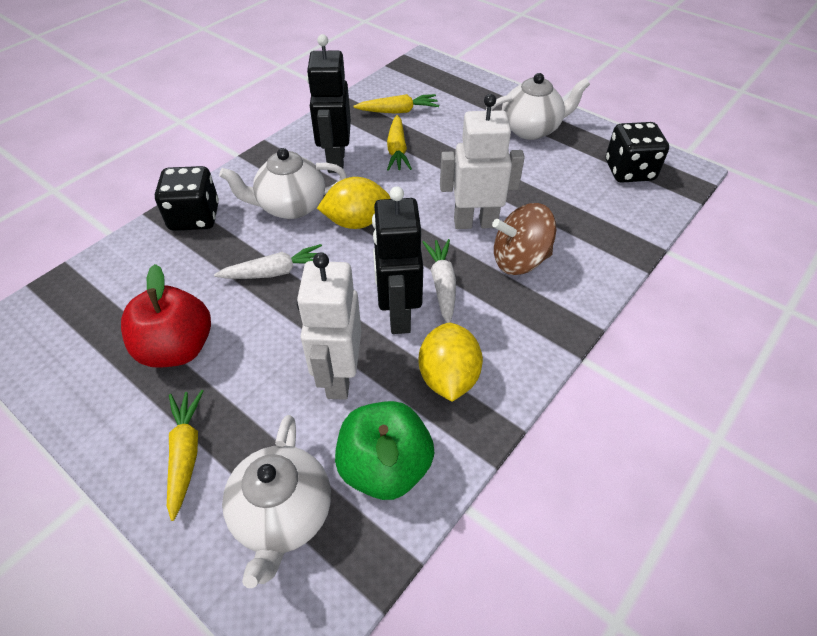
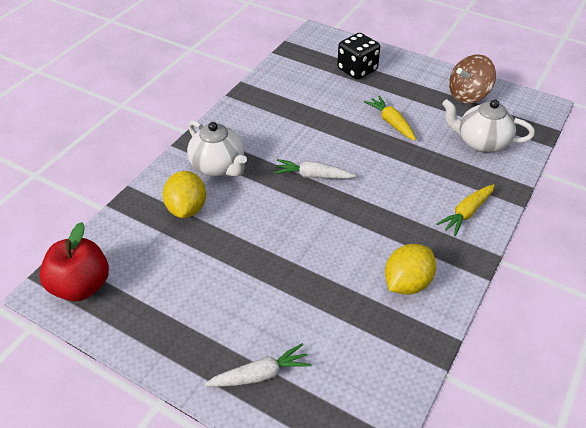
black dice: [155,166,219,231] [606,122,669,183] = 2 -> [337,33,380,80] = 1
black robot: [306,34,351,173] [372,186,423,334] = 2 -> none = 0
green apple: [335,401,434,500] = 1 -> none = 0
white robot: [297,252,361,400] [440,94,525,229] = 2 -> none = 0
white teapot: [219,148,347,219] [222,415,331,588] [485,73,590,140] = 3 -> [187,120,247,177] [442,99,535,153] = 2
yellow carrot: [167,390,203,521] [354,94,439,114] [387,115,412,171] = 3 -> [364,95,416,141] [436,184,495,236] = 2

